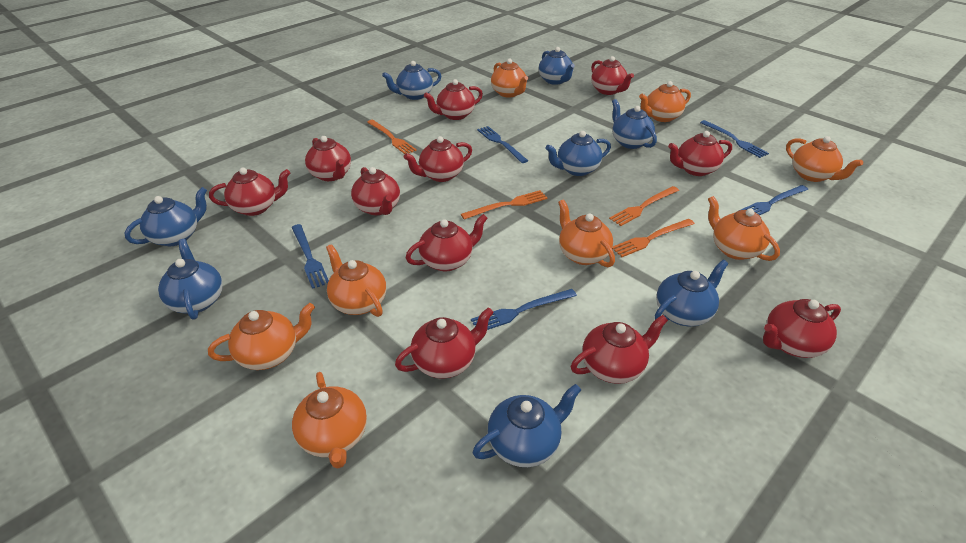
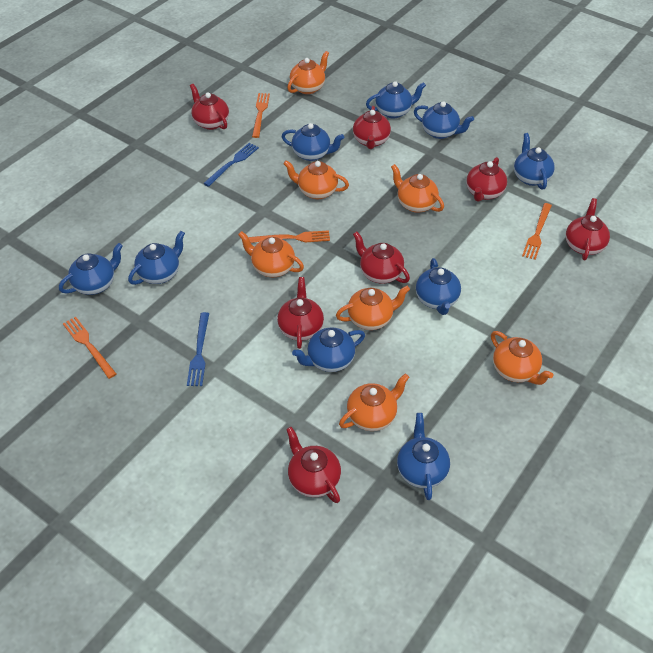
blue fork: [291,224,329,289] [471,289,577,330] [477,126,528,163] [700,120,769,158] [738,185,808,215] = 5 -> [187,312,209,386] [203,143,259,187] = 2
blue teapot: [125,187,207,246] [158,239,223,320] [382,61,441,100] [473,384,581,467] [539,47,575,85] [546,131,611,176] [612,99,657,149] [655,260,729,326] = 8 -> [59,243,123,295] [128,231,185,285] [281,123,344,161] [292,327,365,372] [366,81,426,118] [397,413,450,500] [414,101,474,139] [416,258,461,315] [514,133,555,190] = 9
orange teapot: [208,303,315,370] [292,372,367,469] [326,244,386,317] [491,59,528,97] [558,199,615,267] [639,81,691,122] [708,196,780,261] [786,136,863,182] = 8 -> [238,231,304,277] [283,160,349,199] [287,51,329,94] [336,286,410,330] [339,373,409,431] [391,164,444,213] [491,331,553,385] = 7
red teapot: [209,167,290,216] [305,136,351,181] [351,167,400,215] [395,307,494,379] [404,136,472,182] [406,214,488,271] [424,79,483,120] [571,315,668,384] [591,56,634,95] [668,131,732,176] [763,299,841,358] = 11 -> [190,84,229,130] [277,277,324,349] [286,427,341,503] [353,106,391,149] [353,231,410,284] [466,157,507,202] [566,198,610,260] = 7

